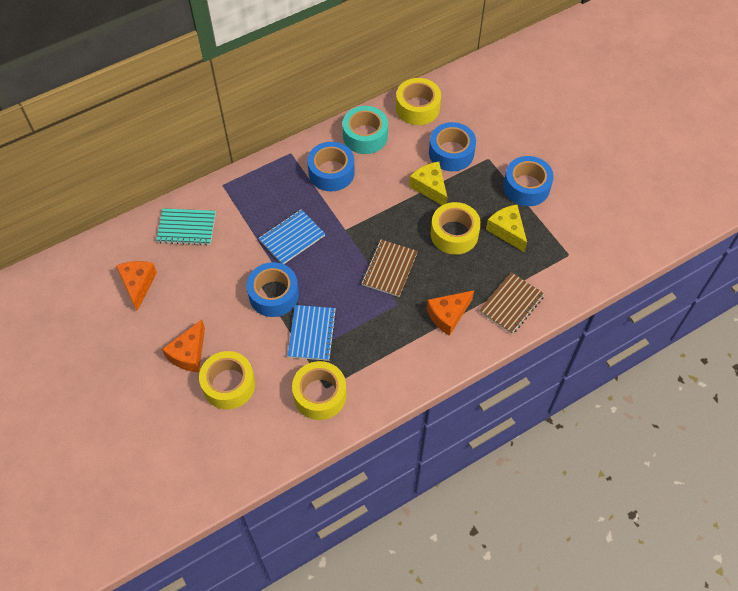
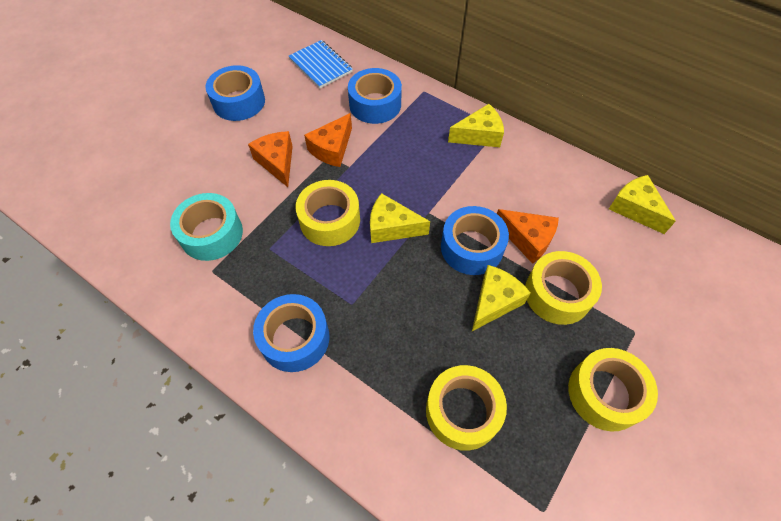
blue notebook: [259,209,325,264] [287,305,337,361] = 2 -> [289,40,353,89] = 1
brown notebook: [361,239,418,297] [479,272,545,334] = 2 -> none = 0
turquoise notebook: [156,208,216,246] = 1 -> none = 0
yellow cheese: [409,162,447,205] [486,205,527,252] = 2 -> [370,193,430,243] [448,104,504,147] [472,265,531,331] [609,175,676,234] = 4

